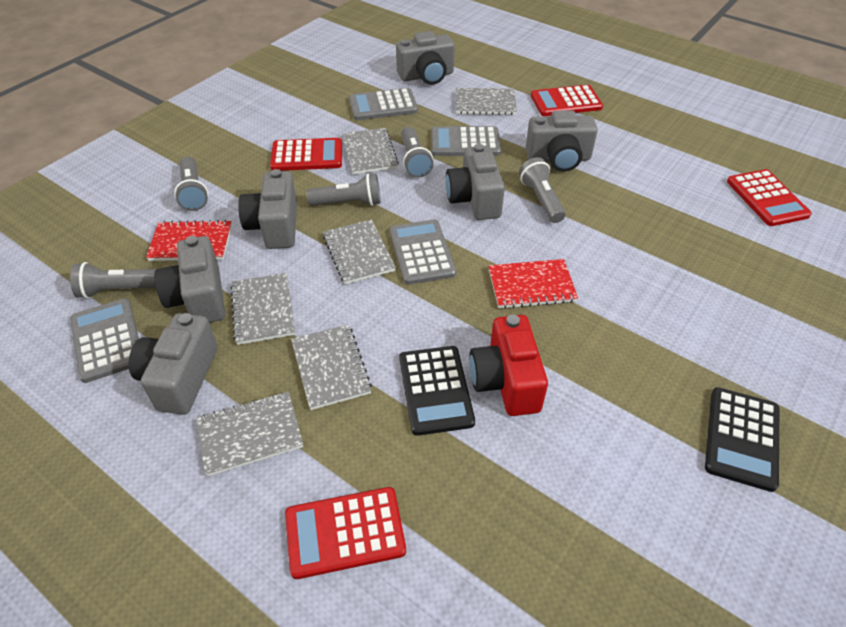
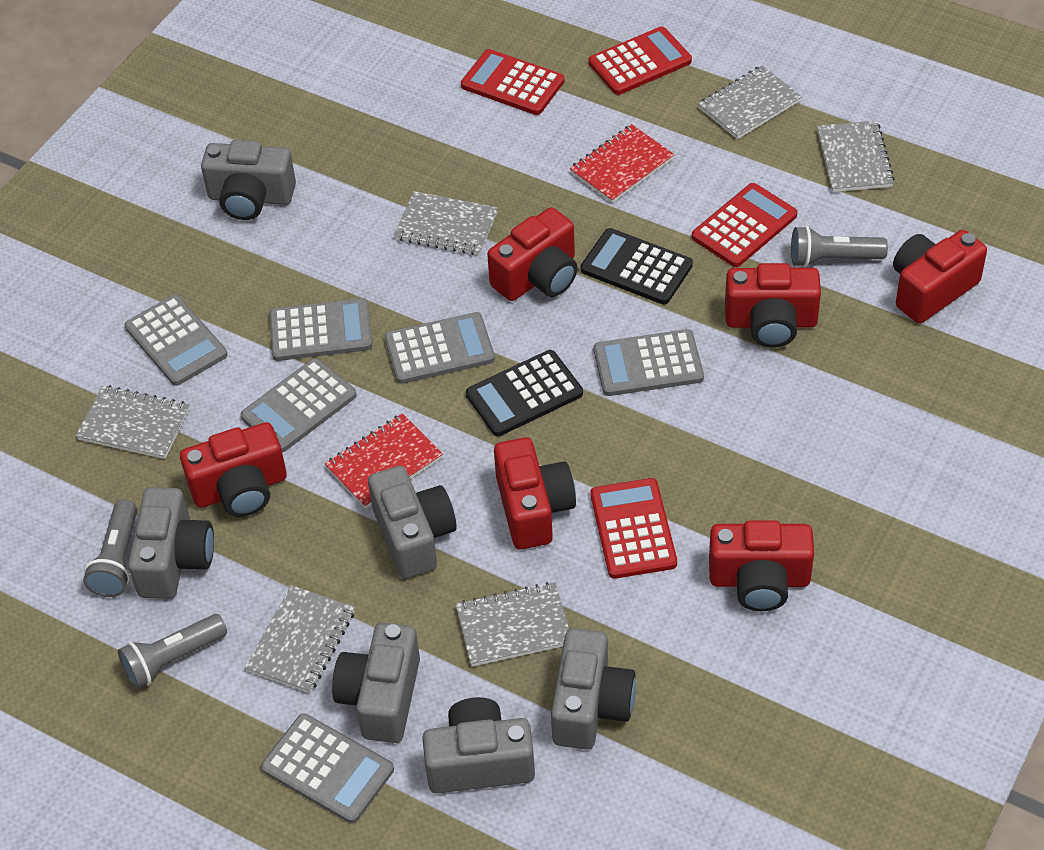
grey calculator: [70,298,139,383] [349,88,418,120] [390,219,456,285] [431,126,501,156] = 4 -> [125,295,228,386] [240,358,357,452] [261,713,394,823] [269,298,373,361] [384,312,495,384] [594,329,704,396] = 6
grey flashlight: [70,262,157,299] [174,157,208,211] [306,174,381,206] [401,127,434,178] [519,157,566,223] = 5 -> [83,500,137,597] [118,614,227,689] [791,226,888,267] = 3
red camera: [469,315,548,416] = 1 -> [180,422,287,517] [487,207,578,301] [494,437,576,550] [709,520,814,611] [725,263,821,348] [893,230,987,324] = 6

